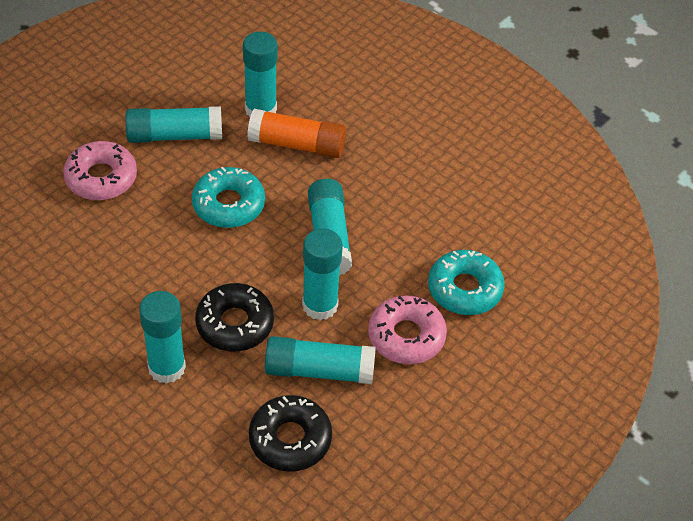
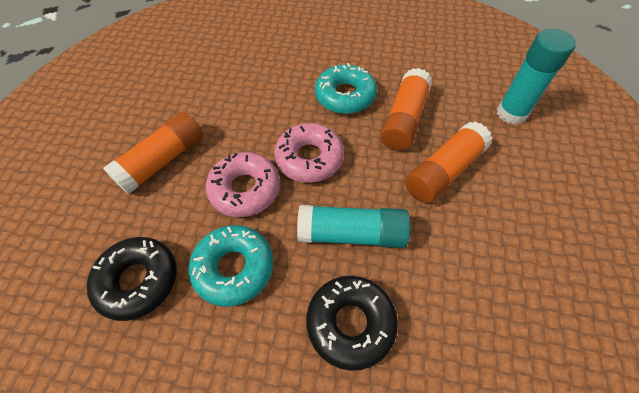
orange glue stick: [247,109,346,158] = 1 -> [103,112,203,194] [380,68,432,151] [405,121,492,203] = 3
turquoise glue stick: [125,106,222,143] [139,291,186,384] [243,32,278,117] [265,336,376,384] [302,228,343,320] [308,179,352,276] = 6 -> [297,205,410,248] [497,29,576,125] = 2

